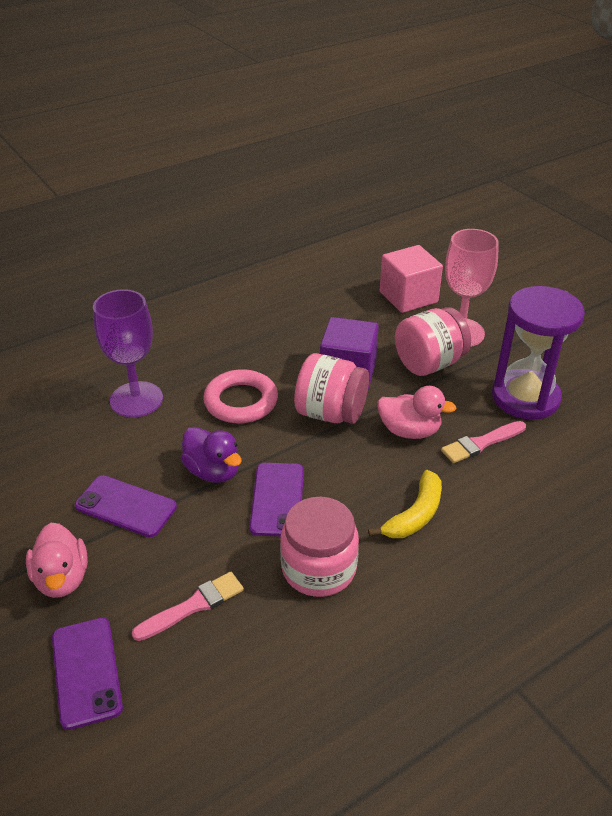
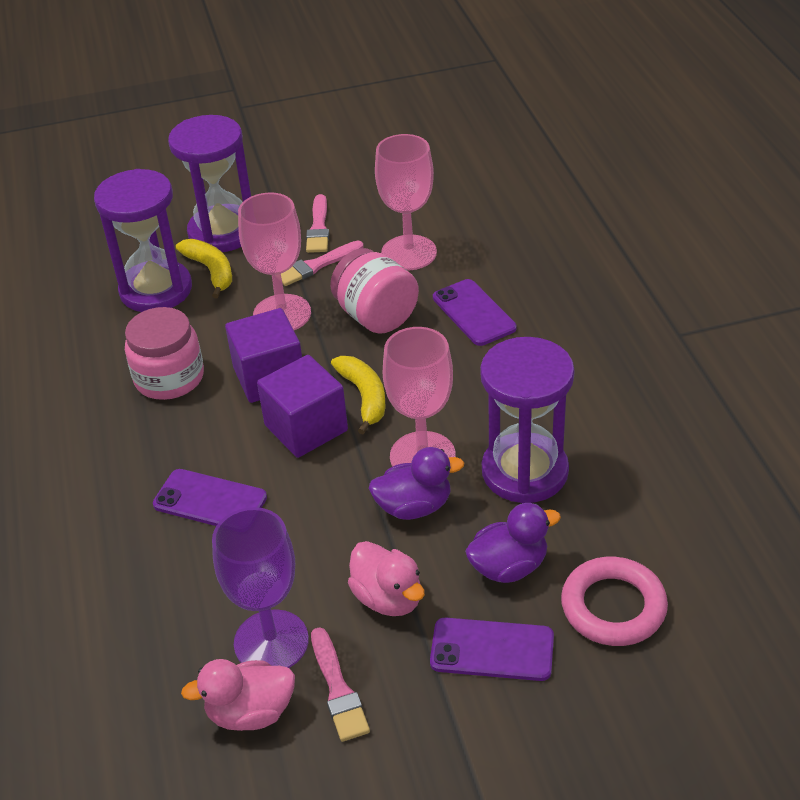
pink brush: [131,572,244,641] [441,421,526,463] = 2 -> [281,240,364,286] [306,194,329,253] [311,627,370,742] = 3
pink cube: [380,245,443,313] = 1 -> none = 0
pink goblet: [445,229,499,347] = 1 -> [238,193,311,330] [375,134,437,270] [383,327,456,467] = 3
pink jar: [280,497,359,597] [294,353,369,424] [395,307,471,376] = 3 -> [125,307,204,400] [330,248,419,334] = 2
purple cube: [320,317,379,389] = 1 -> [225,308,302,403] [257,355,348,458] = 2
purple duck: [181,427,242,483] = 1 -> [369,447,464,520] [465,503,561,583] = 2
purple hourglass: [492,286,585,420] = 1 -> [94,169,192,312] [168,115,251,252] [480,337,575,503] = 3
yellow banana: [368,470,442,538] = 1 -> [176,239,232,298] [331,356,385,434] = 2

